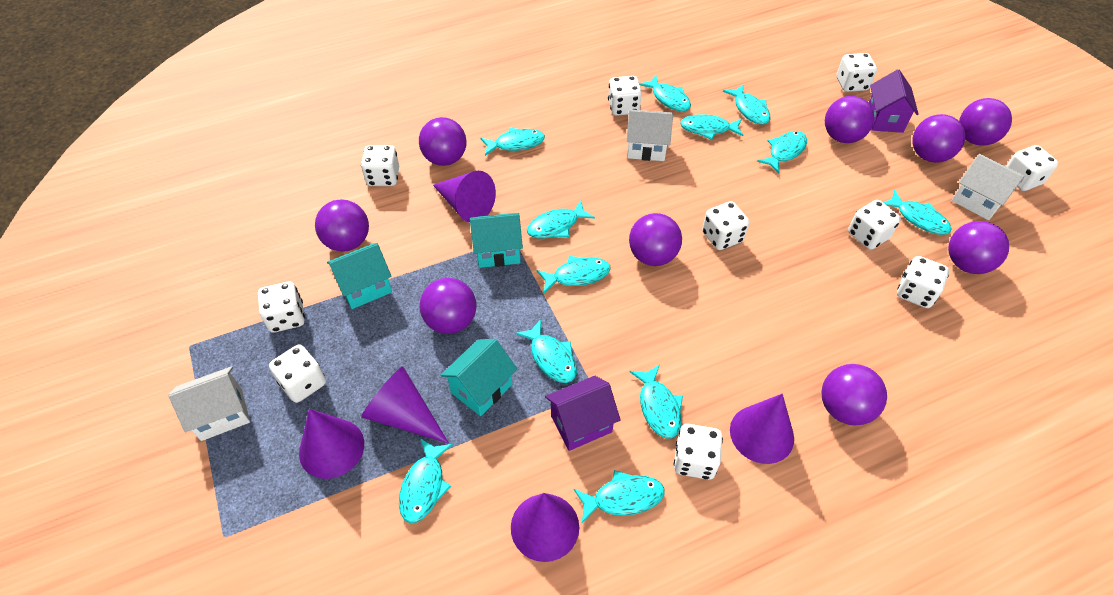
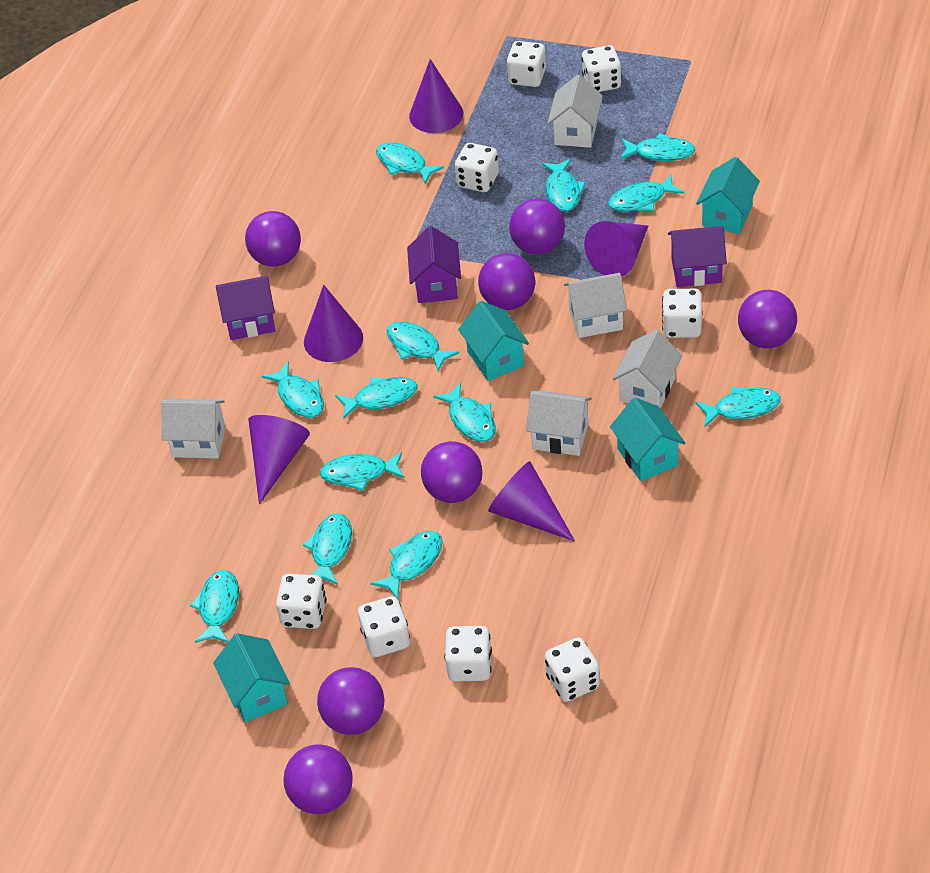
purple ball: [315,199,369,252] [419,117,467,166] [420,278,477,334] [629,213,682,266] [821,364,887,426] [825,96,874,143] [912,114,965,163] [948,221,1009,274] [959,98,1012,146] = 9 -> [245,211,301,267] [283,744,353,814] [317,667,384,735] [421,441,482,503] [478,253,535,310] [509,198,565,255] [738,290,797,348] = 7
purple house: [545,376,621,451] [869,69,919,133] = 2 -> [216,276,275,340] [407,226,461,303] [668,226,727,287] = 3
turquoise fish: [399,438,453,523] [481,128,545,156] [515,319,577,383] [527,201,595,239] [536,256,611,293] [574,470,664,523] [630,364,683,439] [639,75,691,111] [680,114,743,140] [723,85,771,125] [757,131,807,173] [883,190,951,235] = 12 -> [190,570,239,643] [262,361,324,418] [303,513,352,585] [320,452,404,491] [335,377,417,419] [370,531,443,599] [376,142,444,184] [387,322,459,372] [433,382,496,442] [542,159,586,211] [608,174,684,212] [620,133,695,161] [695,386,781,427] = 13
turquoise house: [327,243,392,309] [441,339,517,416] [470,213,523,268] = 3 -> [213,633,290,722] [458,301,529,381] [610,398,685,481] [696,157,760,234] = 4
white dice: [258,282,305,332] [269,345,326,403] [361,145,399,186] [608,76,642,116] [674,424,723,480] [702,201,749,250] [837,53,877,92] [848,200,901,249] [897,256,949,308] [1006,145,1058,191] = 10 -> [276,574,327,629] [358,596,410,657] [444,626,492,681] [455,143,499,192] [506,41,546,87] [545,637,600,702] [581,45,622,92] [662,289,703,338] = 8
white house: [168,366,250,441] [626,109,673,161] [952,154,1024,220] = 3 -> [161,399,226,459] [526,390,592,456] [547,75,603,148] [564,273,627,338] [612,330,682,408] = 5

